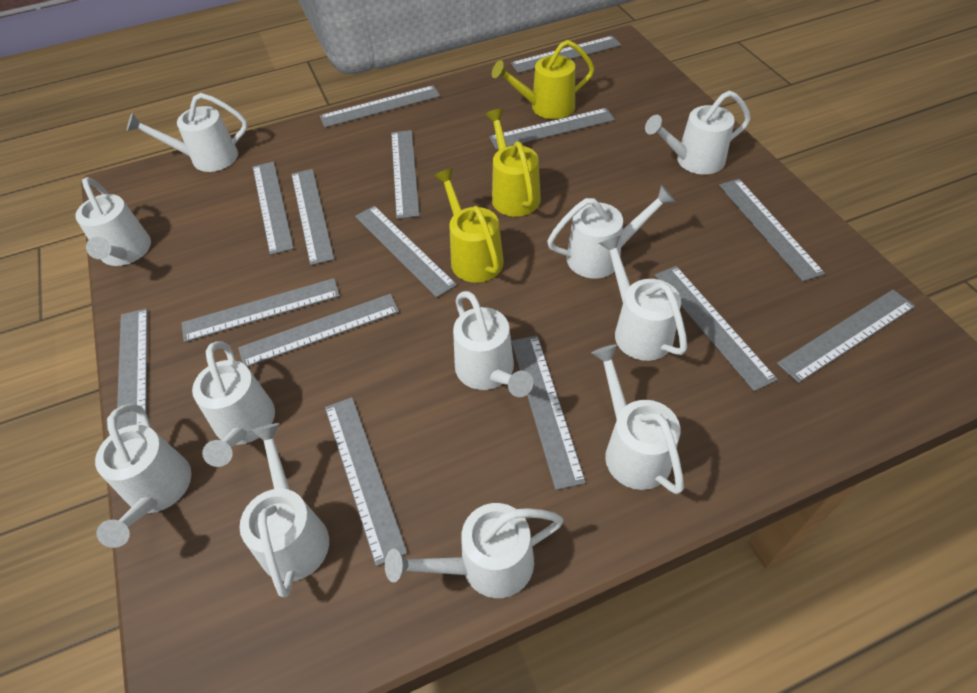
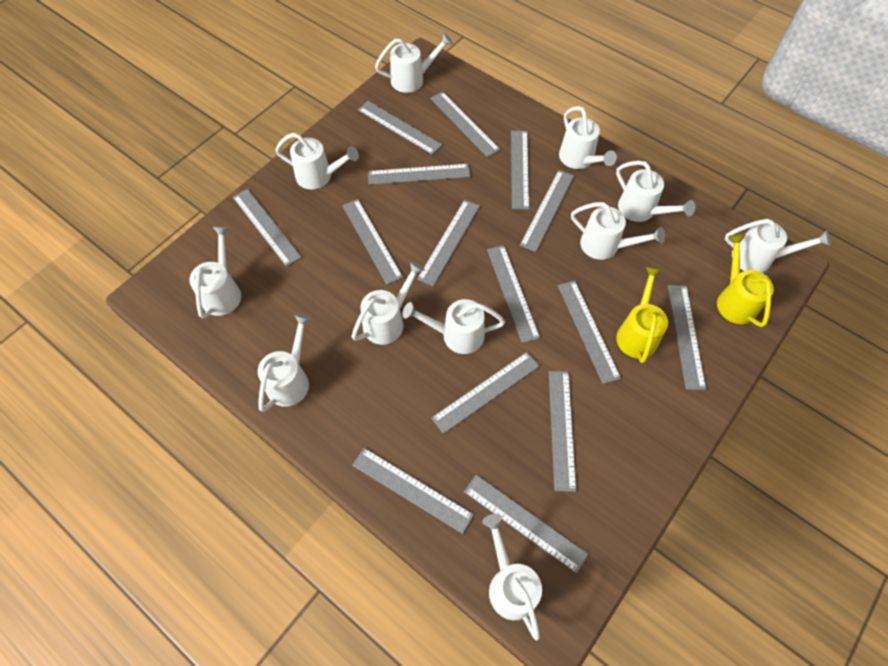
yellow watering can: [434,168,504,283] [485,109,541,216] [492,40,595,119] = 3 -> [616,266,668,363] [717,234,774,327] = 2

